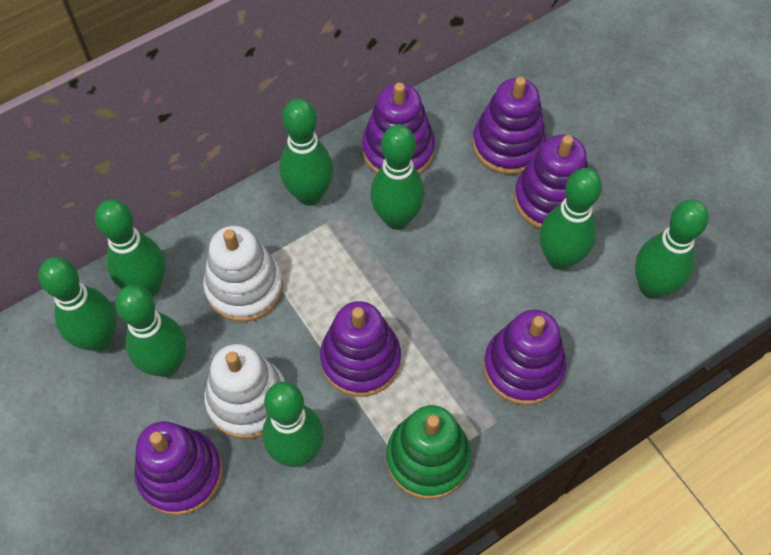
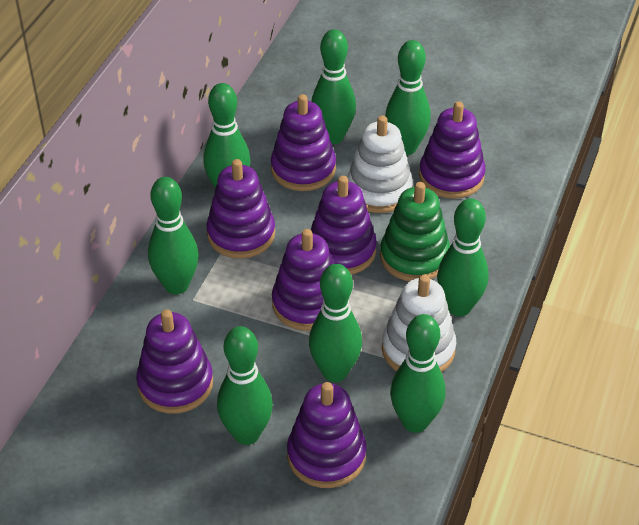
purple stacking toy: [134,421,223,515] [320,301,401,397] [362,82,435,174] [472,77,546,175] [483,310,566,405] [514,134,588,229] = 6 -> [136,309,213,414] [206,159,275,259] [271,94,336,191] [272,229,334,331] [287,382,367,488] [311,176,377,275] [419,101,486,199] = 7

